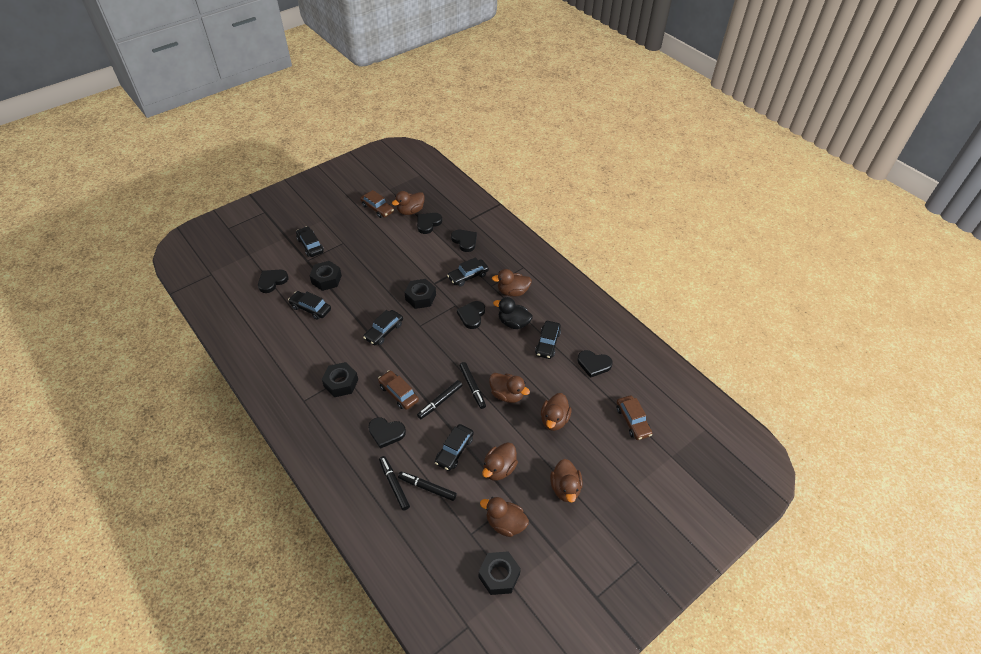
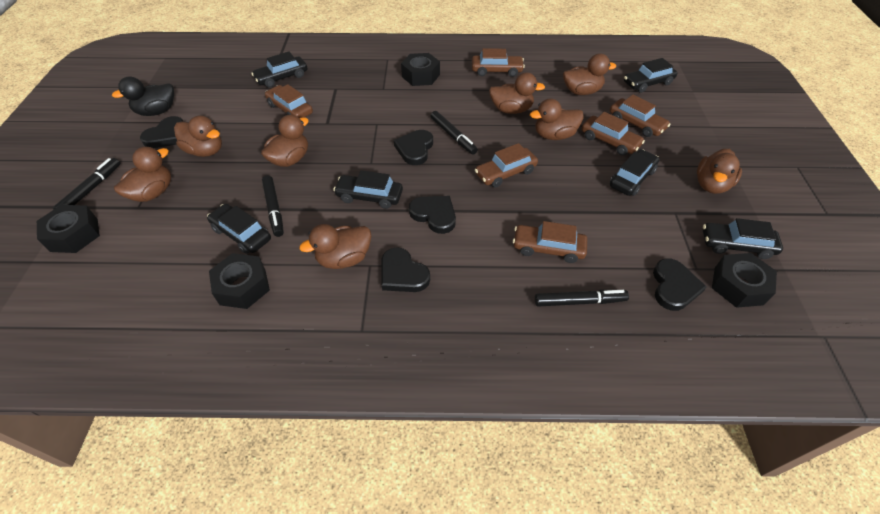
black heart: [258,270,289,293] [368,417,406,449] [417,213,442,234] [451,230,477,252] [457,301,485,329] [577,350,613,378] = 6 -> [140,116,184,148] [381,247,430,292] [394,130,433,165] [409,196,456,234] [653,258,707,311] = 5
brown car: [360,190,394,218] [378,370,419,410] [617,396,652,440] = 3 -> [265,84,313,118] [472,48,525,77] [475,143,538,188] [513,221,587,263] [582,112,645,155] [610,95,671,137] = 6
brown duck: [392,191,425,215] [480,497,529,537] [482,442,518,481] [489,373,530,403] [492,269,532,297] [541,393,571,431] [550,459,583,502] = 7 -> [114,147,171,202] [174,115,222,157] [261,115,309,167] [299,224,371,269] [489,72,545,114] [530,98,584,140] [563,54,616,95] [697,149,742,194] = 8

